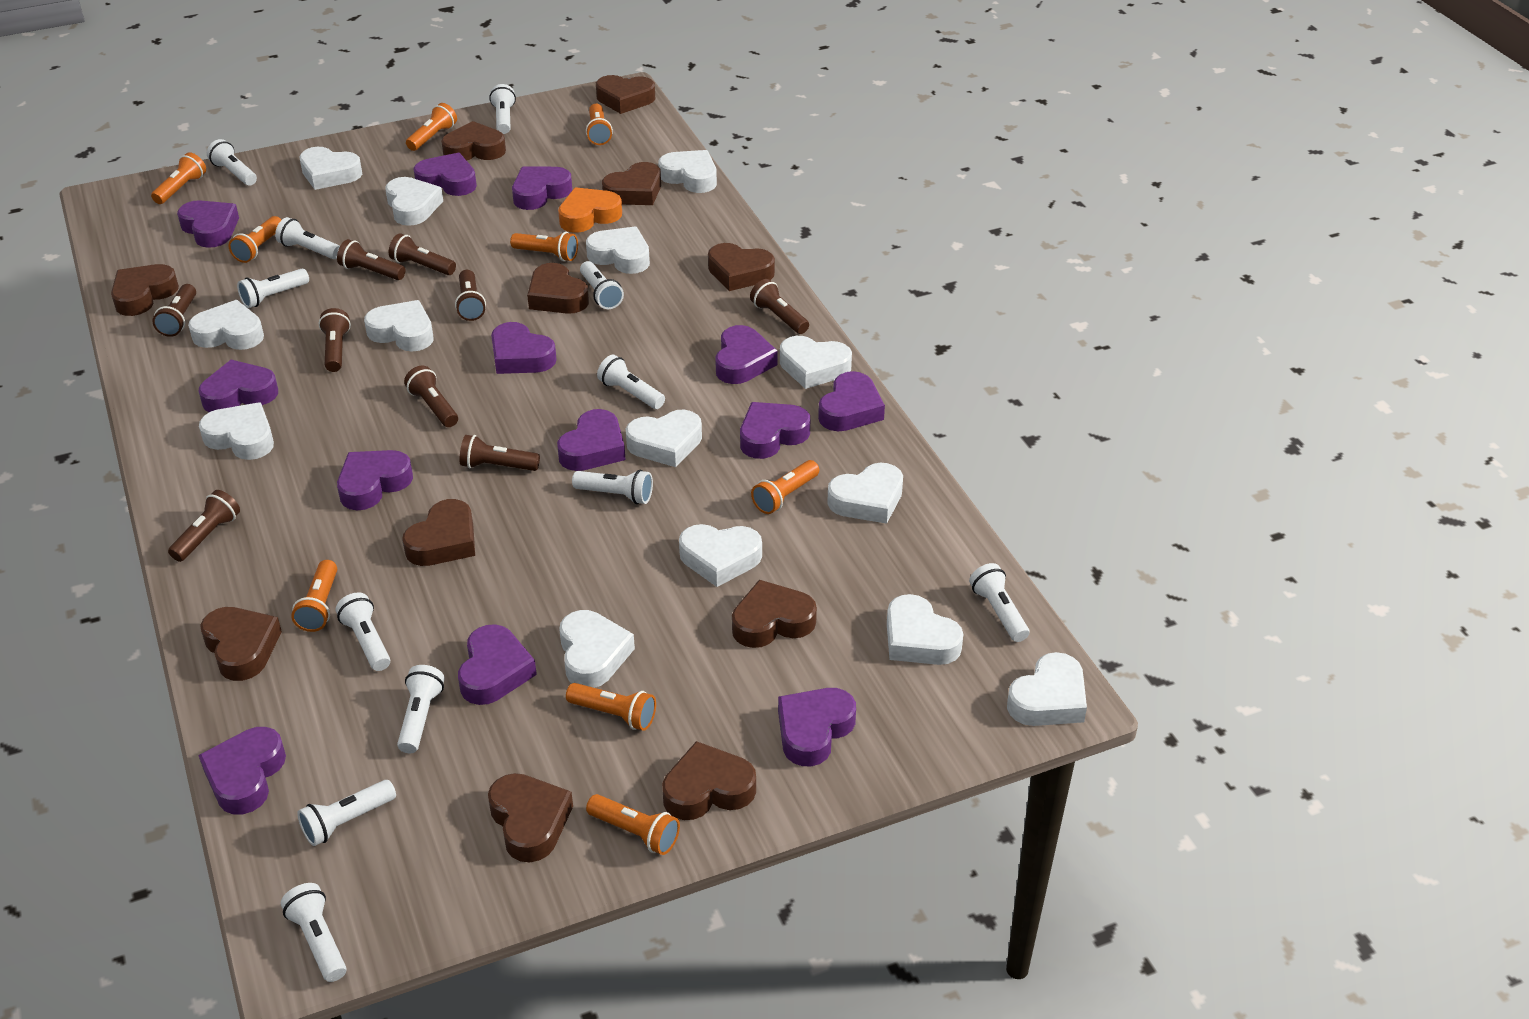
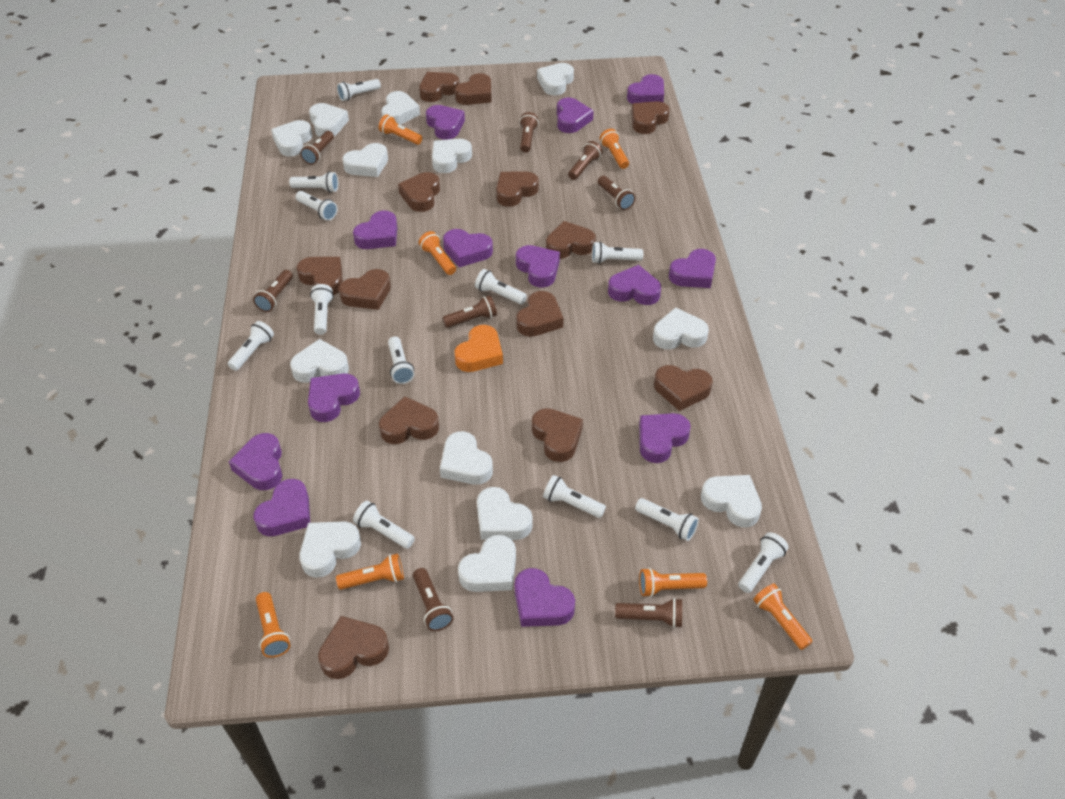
brown flashlight: [152,284,196,337] [168,490,240,562] [319,308,351,372] [337,239,406,280] [389,233,456,275] [404,365,458,427] [455,270,486,321] [460,435,540,471] [750,279,809,334] = 9 -> [253,270,293,312] [300,131,334,165] [413,568,453,631] [442,295,497,328] [519,112,539,153] [568,141,603,180] [598,176,635,210] [615,598,682,628] = 8
brown heart: [111,264,179,316] [200,607,282,681] [402,499,475,566] [441,121,506,160] [488,773,573,862] [527,263,589,314] [596,75,655,114] [602,162,661,205] [662,741,756,820] [708,243,775,291] [732,580,817,648] = 11 -> [297,257,343,295] [318,616,389,679] [339,269,391,310] [379,396,439,444] [398,172,440,212] [419,72,459,102] [455,73,492,105] [496,171,539,207] [516,291,563,337] [532,408,583,462] [546,221,596,259] [631,101,670,134] [654,365,713,411] = 13
orange flashlight: [151,152,206,204] [229,216,281,263] [291,560,337,632] [406,103,457,151] [510,232,578,261] [566,683,656,731] [586,104,613,145] [586,794,680,855] [751,460,819,514] = 9 -> [256,592,290,658] [336,553,404,590] [379,114,422,145] [419,231,456,275] [600,129,629,169] [639,568,707,597] [753,583,813,650] = 7
white heart: [188,300,264,350] [199,403,274,460] [299,147,362,190] [364,300,434,352] [385,177,443,226] [559,610,635,688] [586,226,650,274] [626,410,702,467] [658,150,717,193] [679,524,762,587] [780,336,852,389] [827,463,903,524] [887,594,963,665] [1007,652,1087,726] = 14 -> [271,120,313,157] [290,339,349,383] [299,521,361,578] [309,103,349,137] [342,143,388,177] [381,91,420,125] [432,139,472,173] [440,431,493,485] [458,535,516,592] [477,487,533,540] [537,63,574,96] [653,307,709,350] [701,475,762,527] = 13

